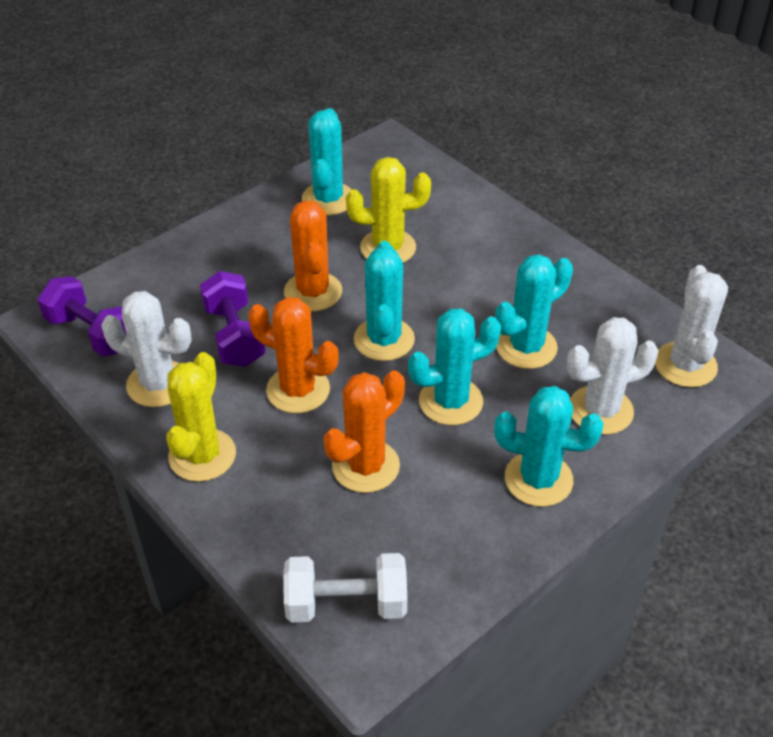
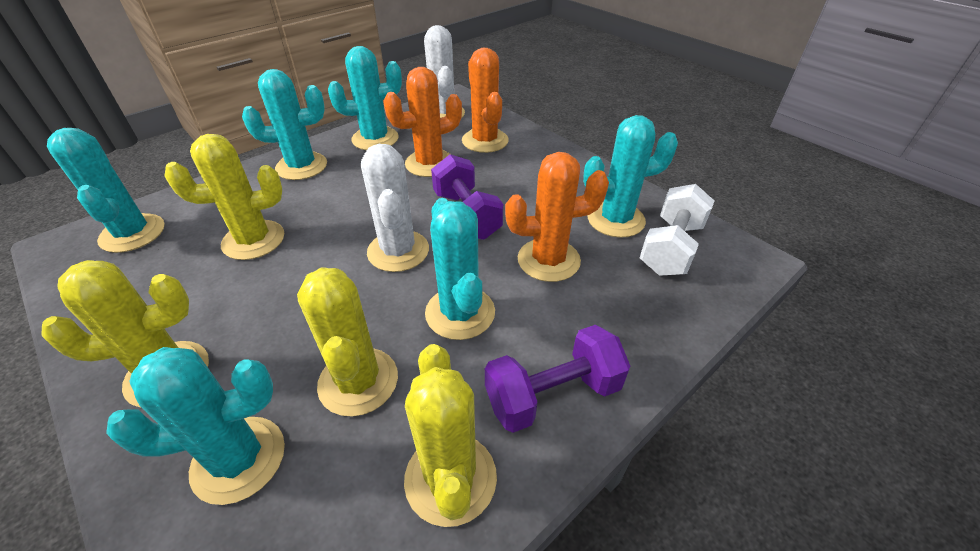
turquoise cactus: [302,108,352,216] [354,241,415,361] [408,309,501,425] [494,386,603,507] [495,254,573,369] = 5 -> [47,128,165,253] [106,347,285,505] [242,69,327,180] [328,46,402,150] [425,198,495,340] [583,115,678,238] = 6
white cactus: [101,291,192,407] [566,317,659,435] [655,265,728,388] = 3 -> [361,144,429,272] [424,25,465,118] = 2
yellow cactus: [166,352,236,482] [346,157,431,263] = 2 -> [41,260,209,408] [164,134,284,260] [297,267,398,417] [404,344,497,527] = 4

